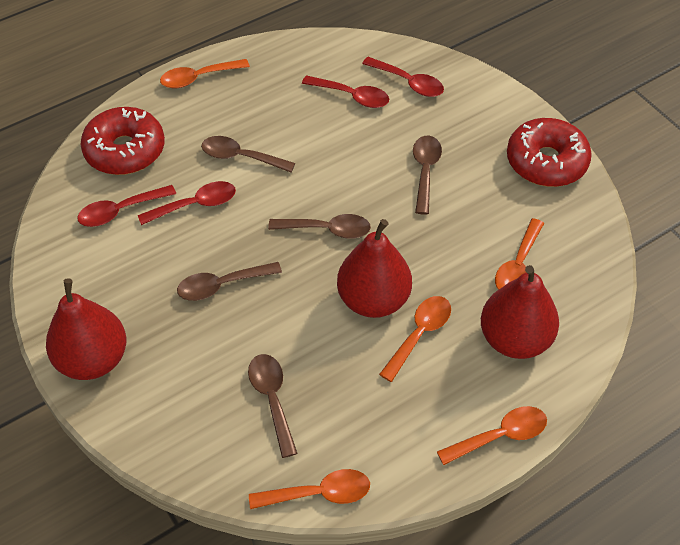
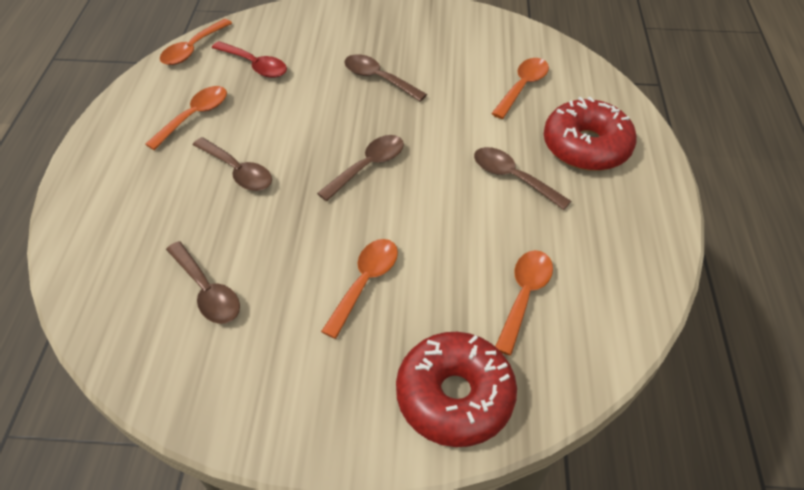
red pear: [46,278,126,380] [337,219,412,318] [481,265,559,359] = 3 -> none = 0
red spoon: [77,185,176,227] [138,181,236,225] [302,75,389,108] [362,57,444,97] = 4 -> [212,41,287,78] = 1

